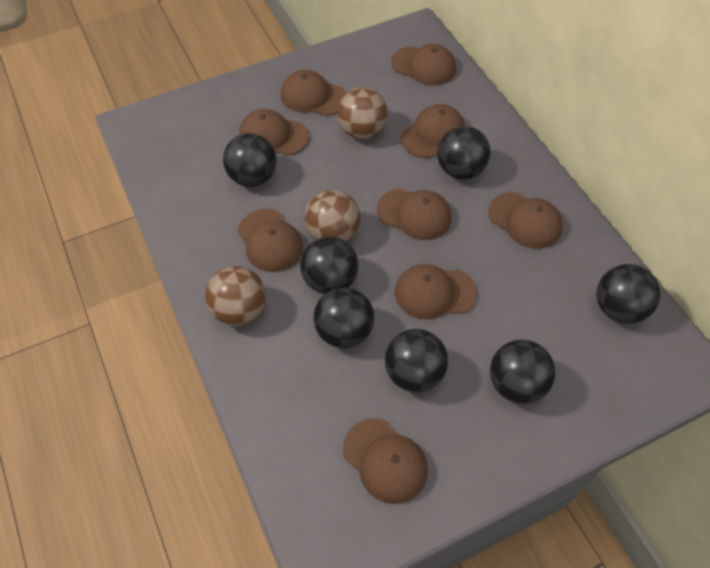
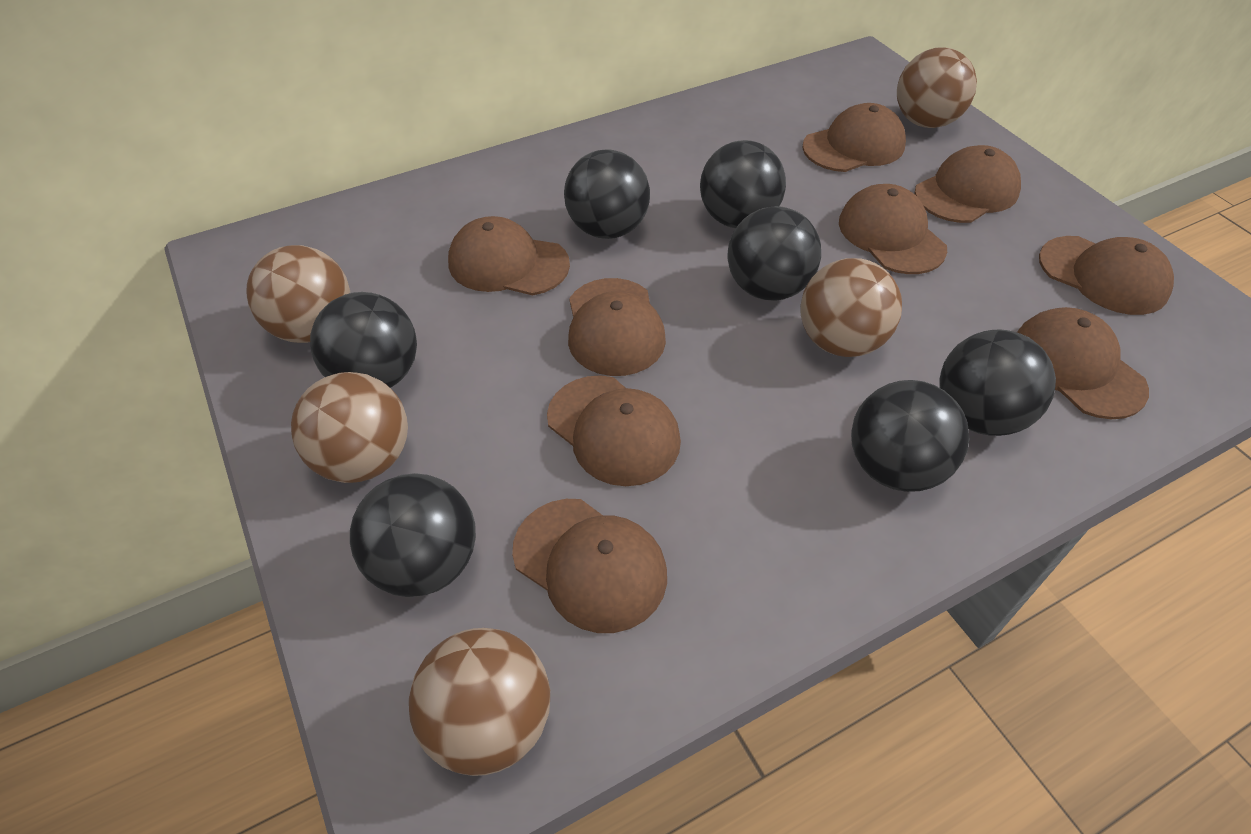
brown ball: [205,266,266,326] [305,190,360,242] [337,87,388,139] = 3 -> [247,245,350,343] [291,372,408,483] [409,628,550,776] [800,258,902,357] [897,47,977,128] = 5

